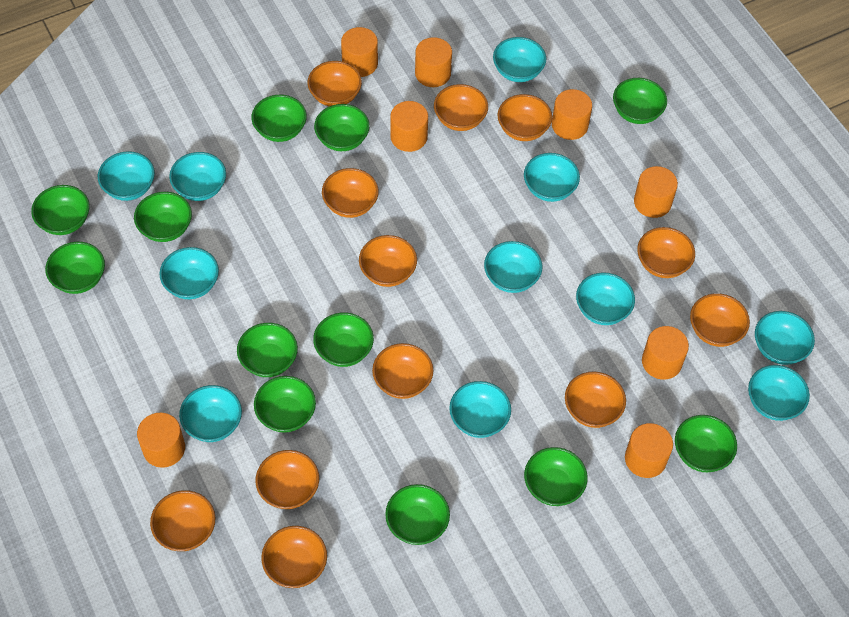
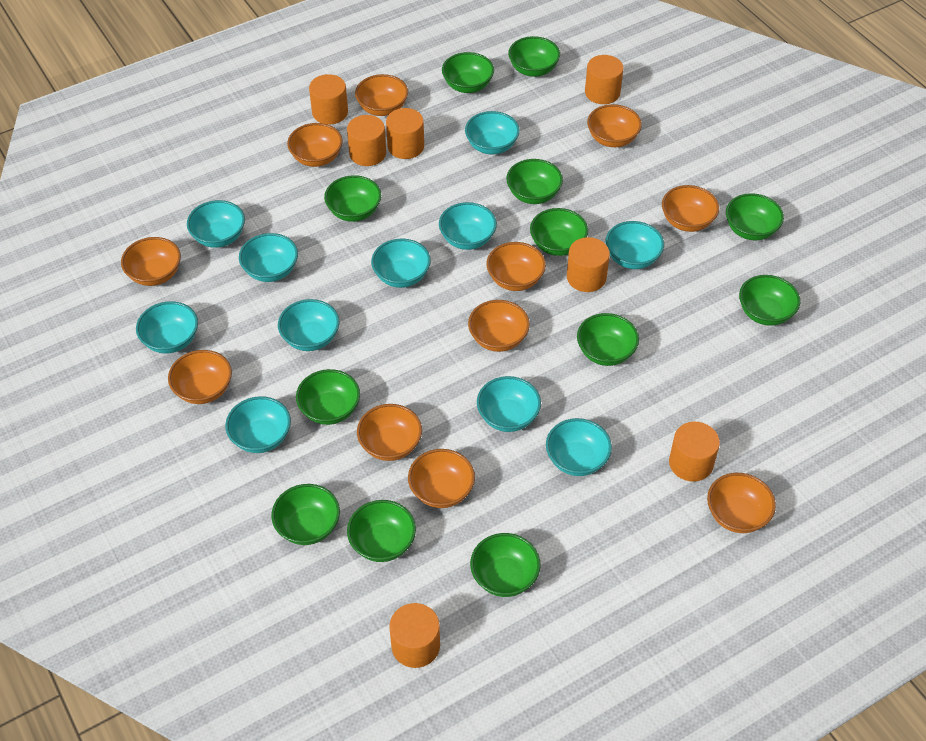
orange bowl: [150,490,216,551] [256,450,319,509] [262,526,327,588] [307,61,362,106] [322,168,379,218] [359,235,417,287] [372,343,434,399] [434,84,488,131] [497,94,552,141] [565,372,626,428] [637,227,695,278] [690,293,750,347] = 12 -> [121,237,181,286] [168,350,232,404] [287,123,343,167] [355,74,408,116] [357,404,422,461] [408,449,475,508] [468,300,530,352] [486,242,546,291] [587,104,642,147] [662,185,719,232] [707,473,776,533] = 11
orange cylinder: [137,413,185,468] [341,27,378,77] [390,101,428,152] [415,37,452,87] [552,89,592,140] [625,423,673,478] [634,166,678,218] [642,326,689,380] = 8 -> [309,74,348,125] [347,115,386,166] [386,108,424,159] [389,603,440,668] [567,237,610,292] [585,55,624,104] [669,422,720,482] = 7

